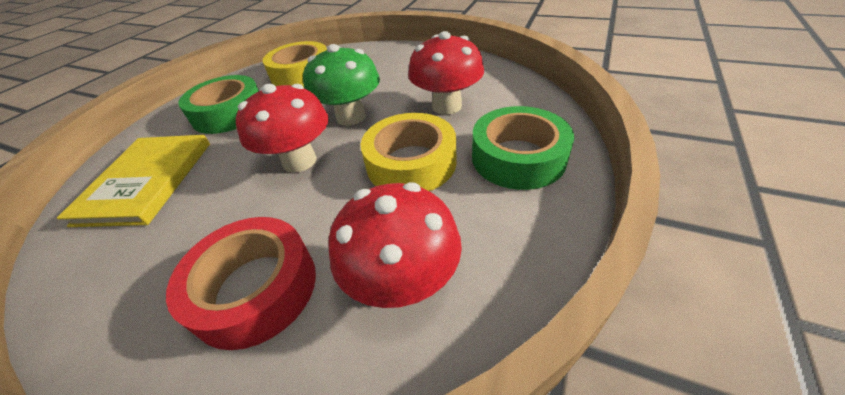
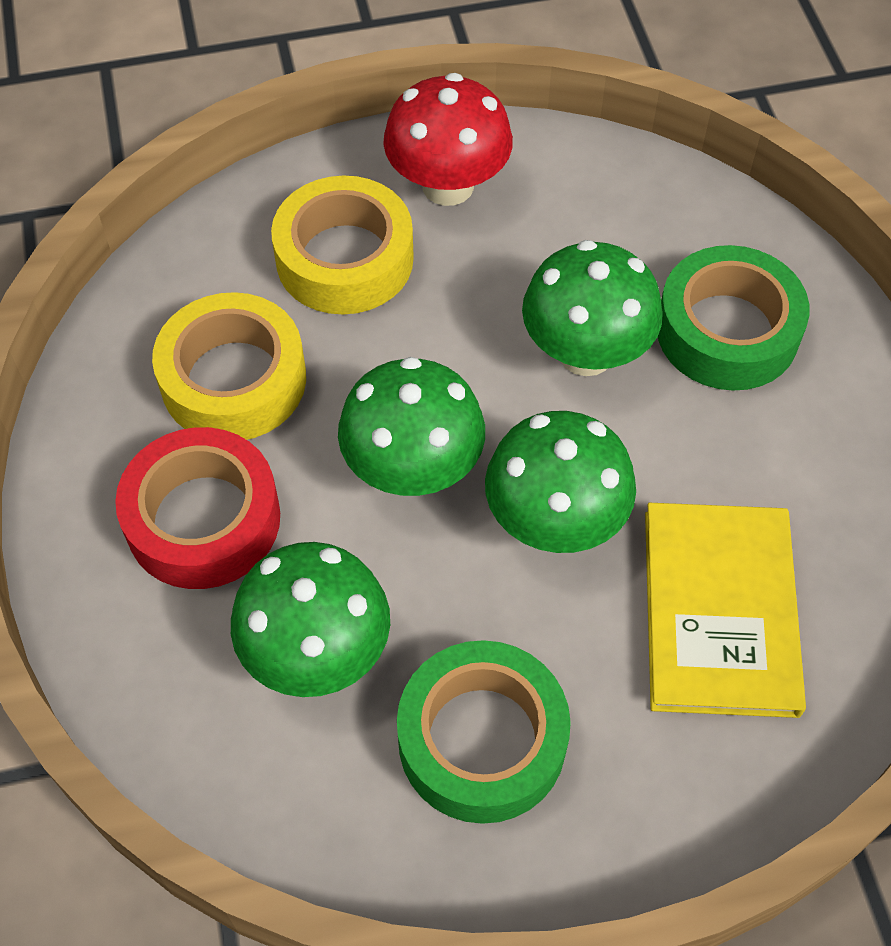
green mushroom: [303,44,380,126] = 1 -> [231,542,390,697] [338,357,485,496] [485,411,636,553] [522,240,663,376] = 4
red mushroom: [236,84,329,173] [328,182,462,308] [408,31,484,115] = 3 -> [383,73,513,206] = 1

